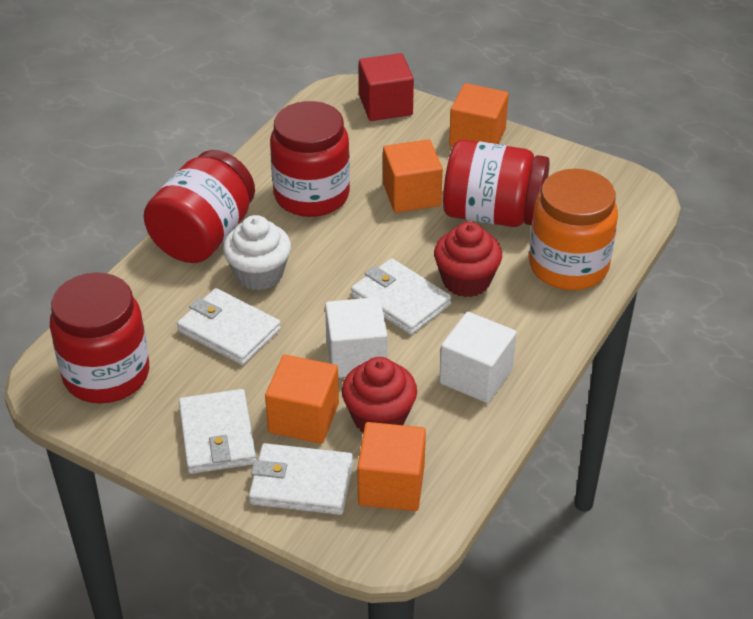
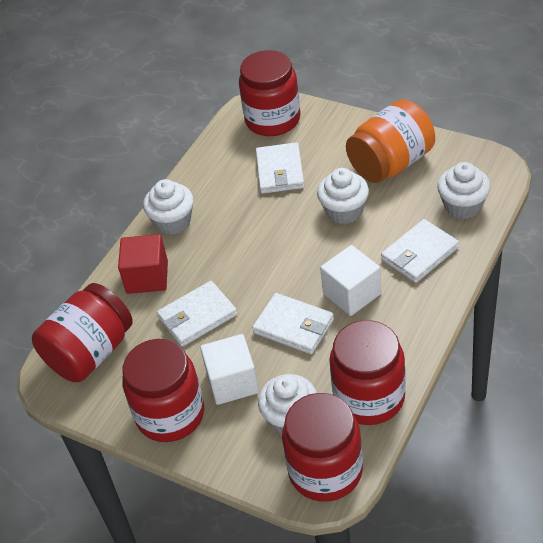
orange cube: [265,355,339,444] [357,422,426,511] [383,139,443,213] [449,83,509,147] = 4 -> none = 0
red cupcake: [342,357,417,432] [434,222,502,297] = 2 -> none = 0
red jar: [50,272,149,404] [143,150,255,263] [270,101,350,217] [443,139,549,227] = 4 -> [32,283,133,382] [122,339,204,442] [239,50,301,136] [282,393,363,502] [329,320,406,425] = 5
white cupcake: [223,215,291,290] = 1 -> [143,179,194,235] [258,374,317,435] [317,168,369,224] [437,162,491,219] = 4

